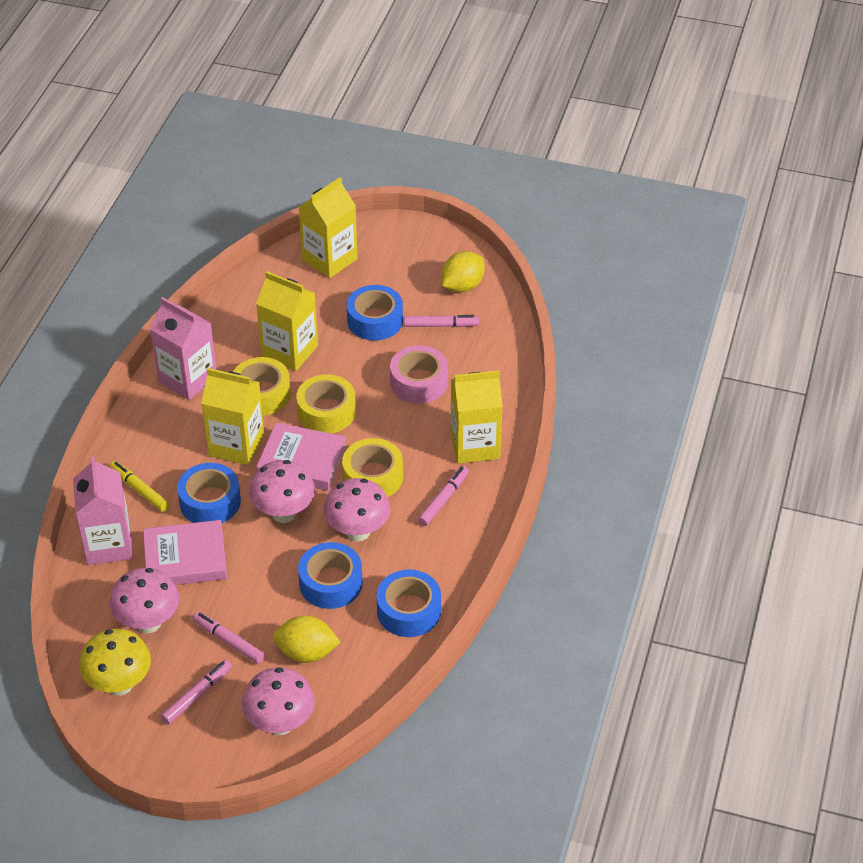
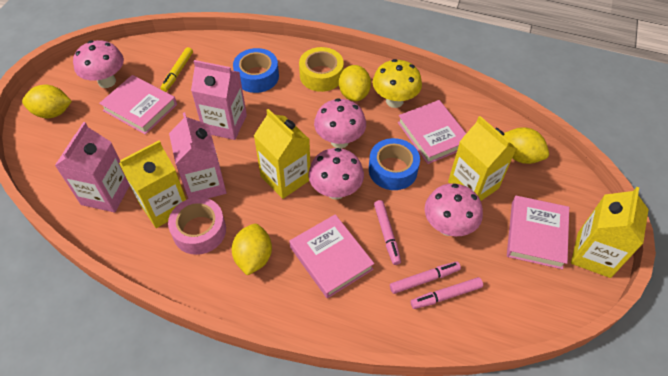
blue tape: [177,463,241,523] [298,542,363,609] [347,285,403,341] [377,570,441,637] = 4 -> [233,48,279,93] [369,138,420,190] = 2
pink book: [143,520,227,585] [257,422,347,491] = 2 -> [99,75,177,135] [289,214,374,298] [398,100,466,164] [507,196,569,269] = 4
pink carton: [73,456,133,565] [150,297,217,400] = 2 -> [55,122,130,213] [169,112,227,199] [191,60,247,140] = 3
pink marker: [161,660,232,724] [193,612,265,664] [404,315,479,327] [418,466,469,526] = 4 -> [374,200,401,265] [390,261,461,294] [410,277,483,309] = 3
yellow lemon: [273,615,340,663] [441,251,485,292] = 2 -> [22,85,72,119] [232,224,272,276] [339,65,371,101] [504,127,549,164] = 4
yellow tape: [233,357,291,416] [296,374,356,433] [342,438,403,497] = 3 -> [299,47,344,92] = 1

